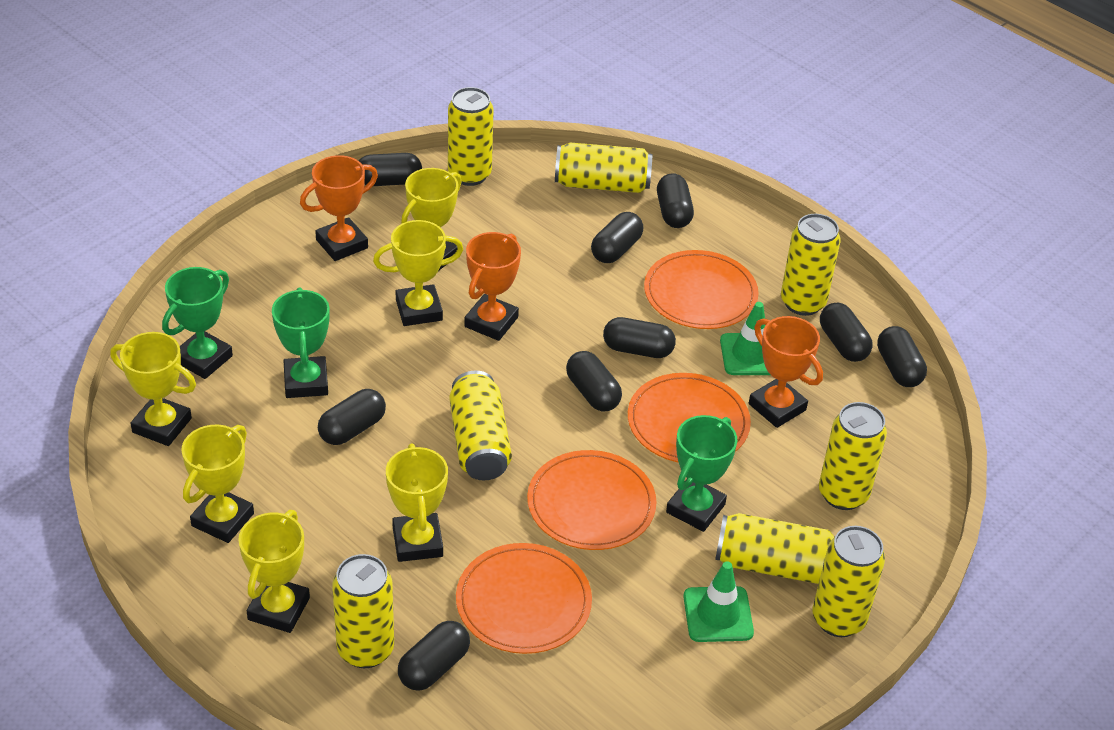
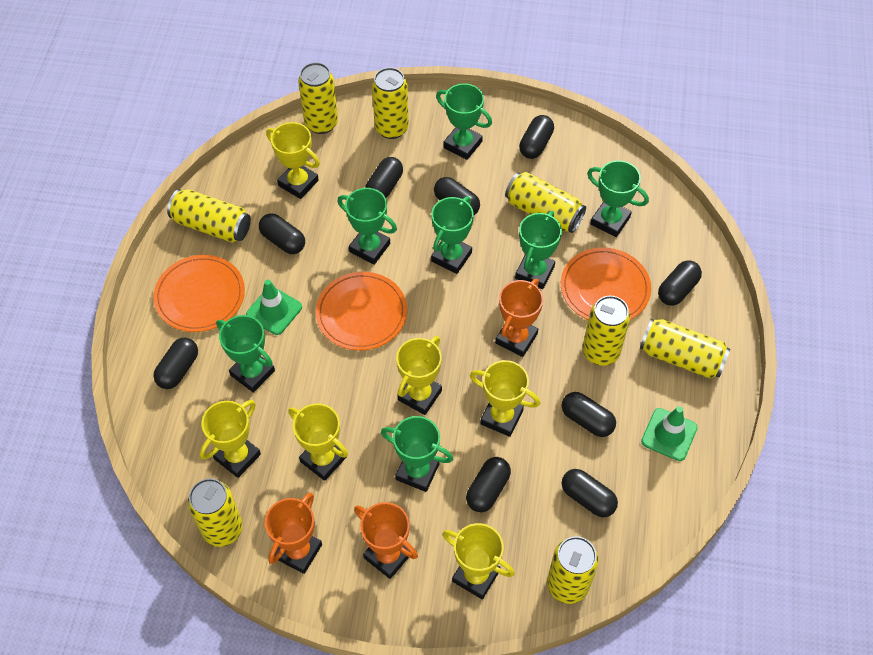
green trophy: [162,267,233,379] [272,287,330,398] [666,415,737,532] = 3 -> [216,315,275,393] [338,188,397,265] [381,416,453,492] [431,196,474,274] [436,83,492,160] [515,211,562,289] [587,160,649,237] = 7
orange plate: [456,543,592,654] [527,450,656,550] [628,373,751,463] [644,250,759,329] = 4 -> [153,255,245,332] [316,272,407,351] [561,248,651,320] = 3

